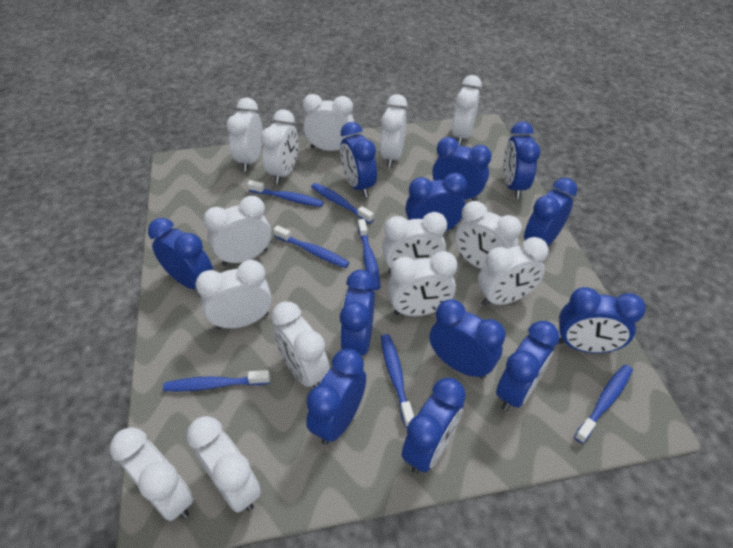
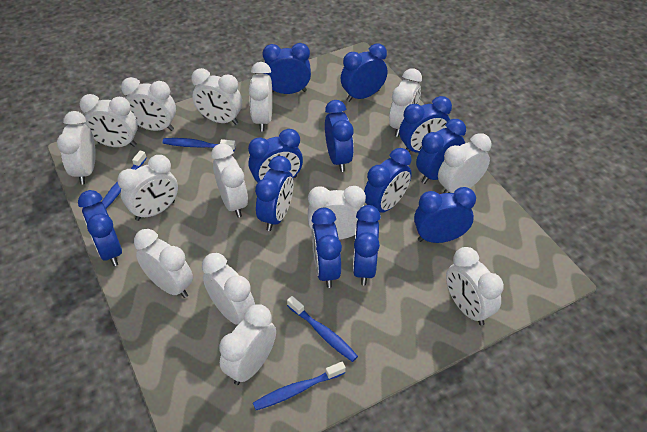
blue toothbrush: [163,370,270,392] [247,180,323,207] [273,225,349,268] [311,183,374,224] [358,219,381,290] [381,334,414,427] [574,365,633,444] = 7 -> [102,151,147,208] [163,138,236,151] [253,362,346,410] [287,296,358,362] = 4

